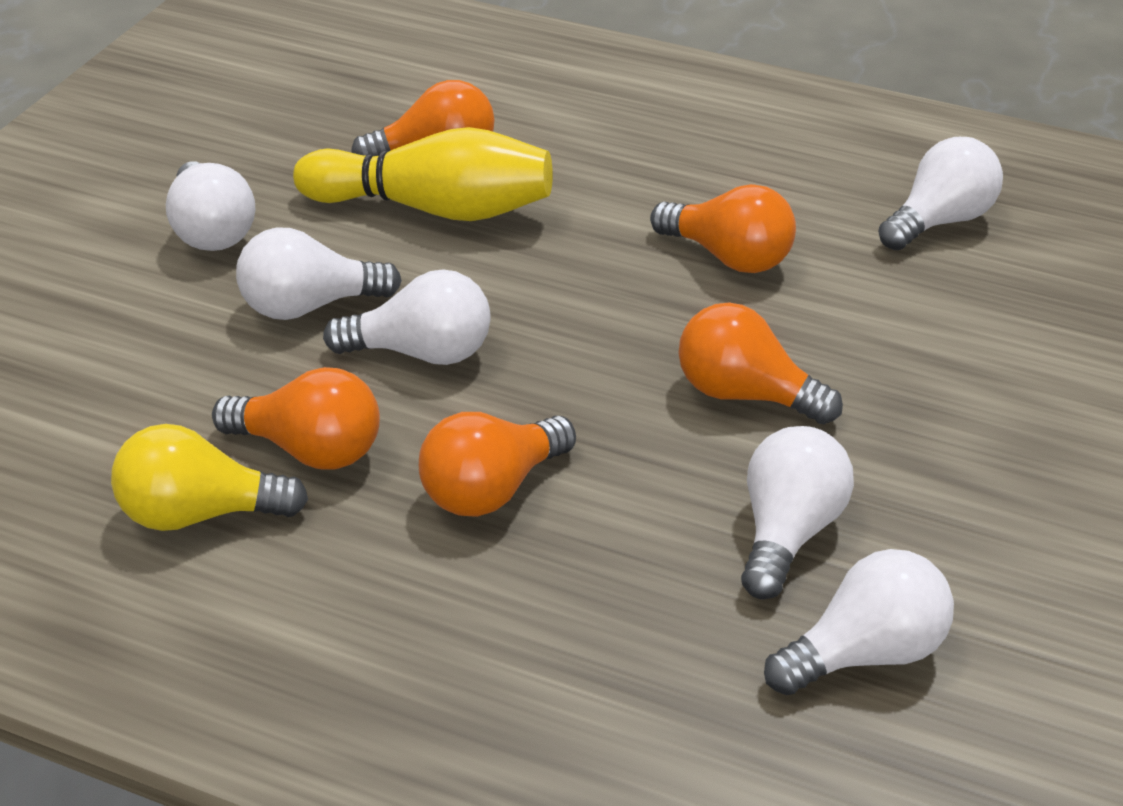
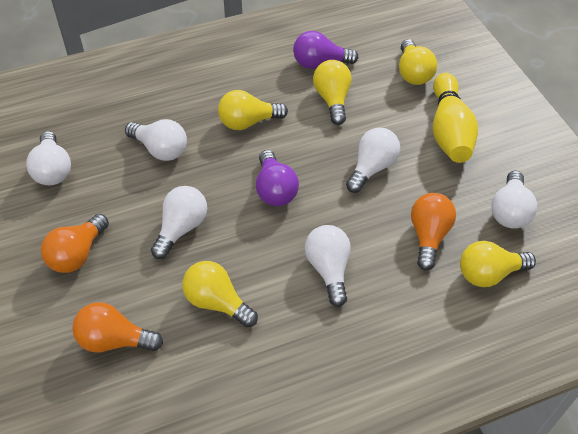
orange light bulb: [212,367,380,470] [351,80,495,156] [419,412,576,517] [650,184,796,273] [678,302,843,424] = 5 -> [41,214,109,273] [72,302,163,352] [411,193,456,270] = 3
purple light bulb: none = 0 -> [256,150,299,206] [293,31,358,69] = 2
yellow light bulb: [111,424,308,531] = 1 -> [182,261,258,327] [218,90,288,130] [313,60,352,125] [399,39,437,85] [460,241,536,287] = 5

